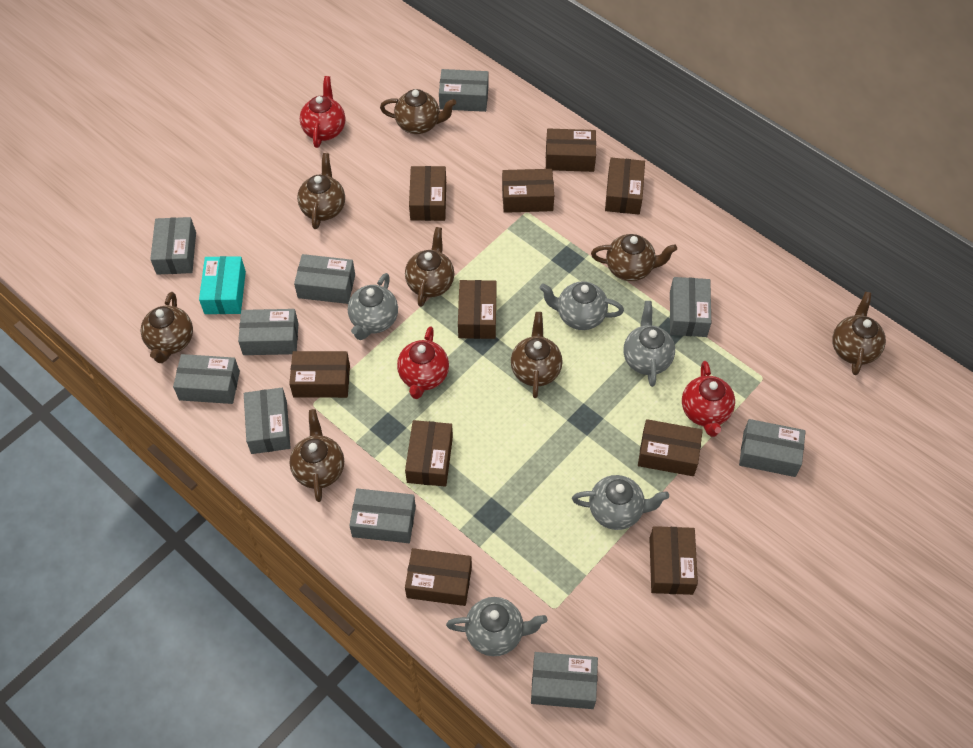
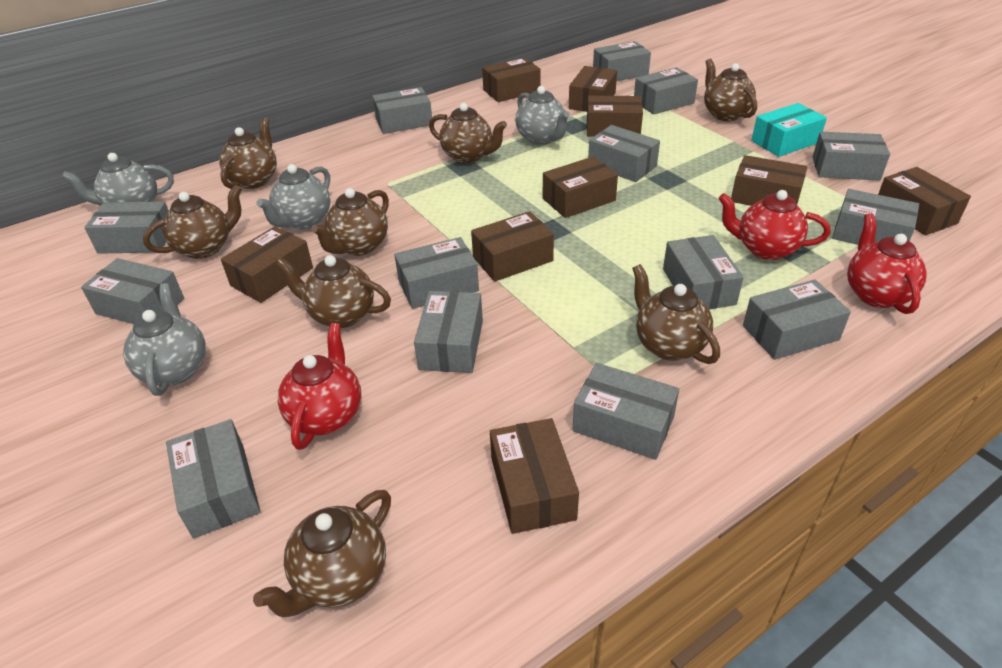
brown box: [289,351,350,398] [405,420,453,487] [405,548,472,606] [409,166,446,221] [458,280,497,339] [502,169,554,213] [546,128,596,172] [605,158,645,214] [638,419,703,476] [649,526,698,595] = 10 -> [221,226,313,303] [471,211,554,282] [482,57,541,102] [490,418,579,534] [543,156,618,218] [569,66,617,112] [587,96,643,137] [731,155,807,206] [878,167,971,235] = 9
grey box: [150,217,196,275] [173,354,240,404] [238,309,299,355] [244,388,291,454] [294,254,355,304] [349,488,416,543] [439,69,488,112] [531,652,598,709] [670,277,711,337] [739,419,806,477] = 10 -> [81,258,184,324] [84,201,169,254] [166,419,261,538] [372,87,432,134] [394,237,479,309] [414,291,483,373] [573,363,679,460] [588,125,660,182] [593,41,651,81] [634,67,698,114] [663,235,744,309] [743,280,851,360] [813,132,890,181] [832,189,919,245] = 14
grey teapot: [348,273,398,340] [446,597,547,656] [539,281,624,330] [572,475,669,530] [623,301,675,387] = 5 -> [62,153,174,206] [123,283,206,396] [257,164,331,229] [516,86,570,145] = 4

